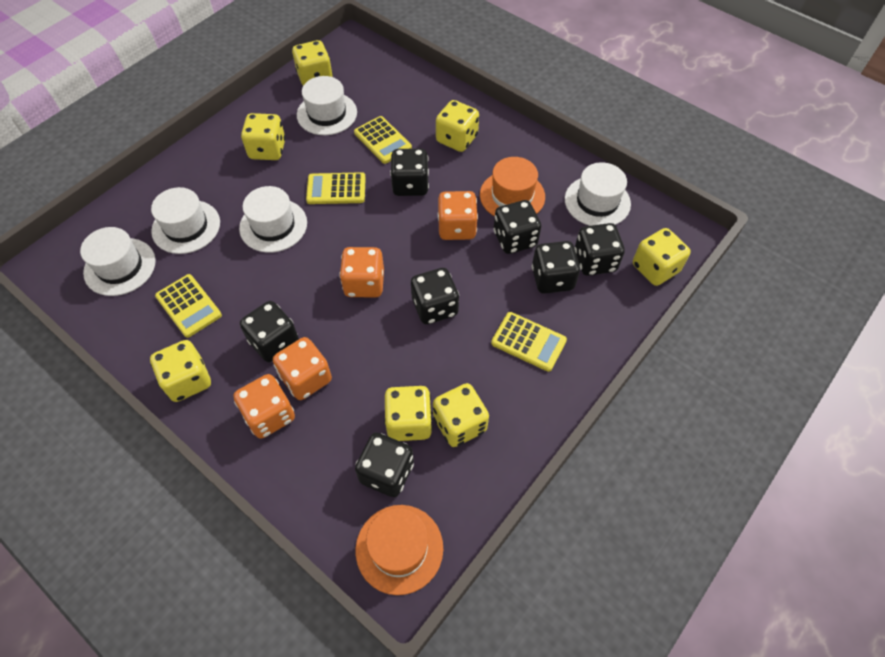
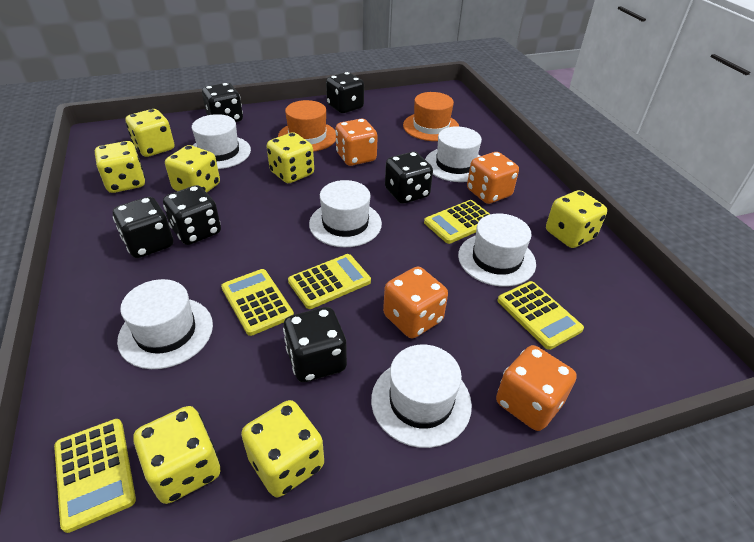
black dice: [240,301,299,362] [355,433,414,497] [390,148,429,196] [411,268,459,325] [493,200,541,254] [532,241,580,294] [575,223,625,276] = 7 -> [113,197,173,258] [163,185,221,245] [202,83,243,122] [283,307,347,382] [326,72,364,113] [385,152,433,204] = 6
white hat: [80,227,156,296] [151,187,220,254] [239,186,307,253] [297,76,357,135] [565,162,631,226] = 5 -> [117,279,213,369] [192,114,251,169] [309,180,382,247] [371,344,472,448] [425,126,482,182] [458,213,536,287] = 6
yellow calculator: [155,274,222,338] [306,172,366,204] [354,116,412,164] [491,312,567,372] = 4 -> [54,419,136,533] [221,269,294,336] [288,254,371,309] [424,200,490,244] [497,281,584,350] = 5

